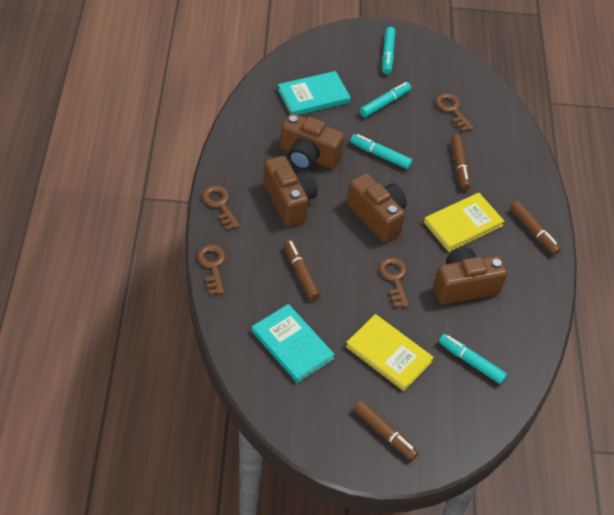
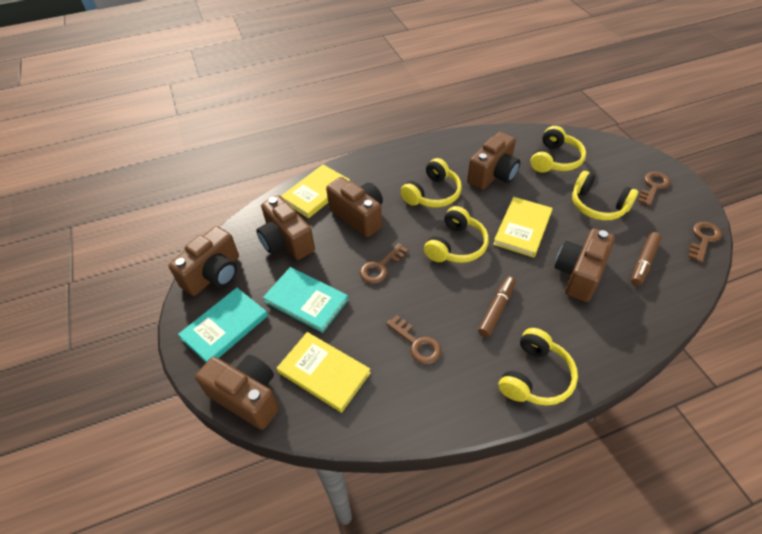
brown camera: [263,156,318,226] [280,113,345,170] [347,173,407,243] [433,248,507,305] = 4 -> [168,226,239,296] [195,355,279,430] [256,195,315,260] [326,177,383,237] [467,132,520,190] [554,229,615,302] = 6
brown marker: [284,240,320,301] [353,400,419,460] [451,135,471,190] [510,201,561,255] = 4 -> [478,276,516,337] [631,232,662,286] = 2
turquoise marker: [350,134,413,169] [360,82,411,117] [382,27,396,74] [439,334,507,384] = 4 -> none = 0
yellow book: [345,314,434,391] [424,193,505,252] = 2 -> [277,332,371,413] [281,164,350,218] [493,197,553,258] = 3
yellow headphones: none = 0 -> [400,158,462,207] [424,206,489,263] [499,328,578,406] [530,126,586,173] [572,171,638,221] = 5

